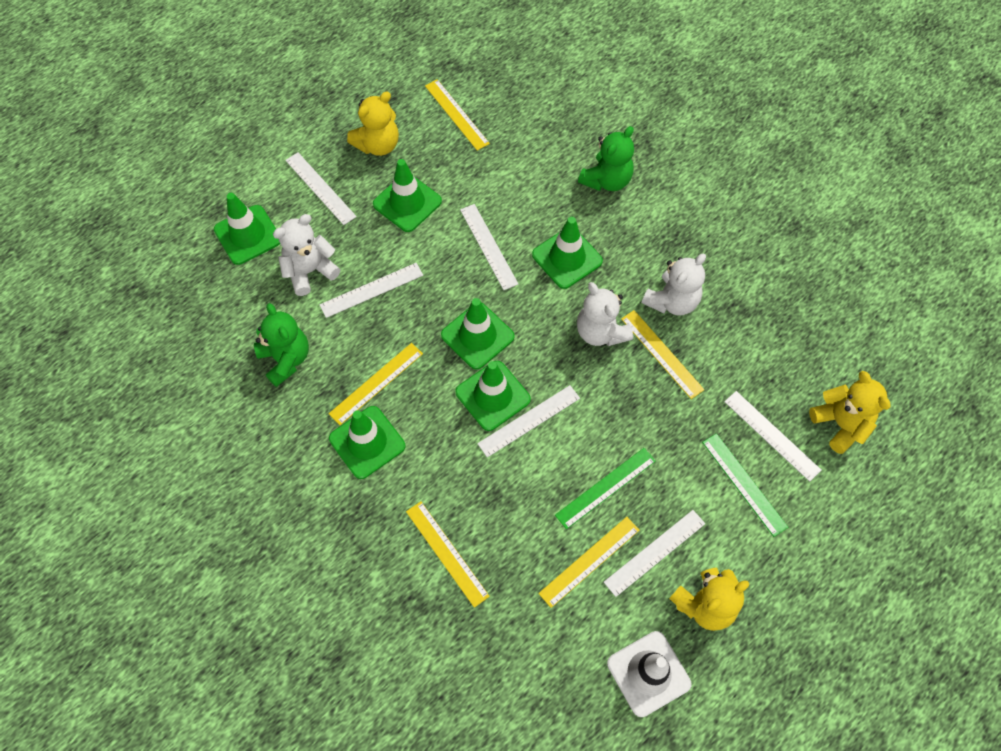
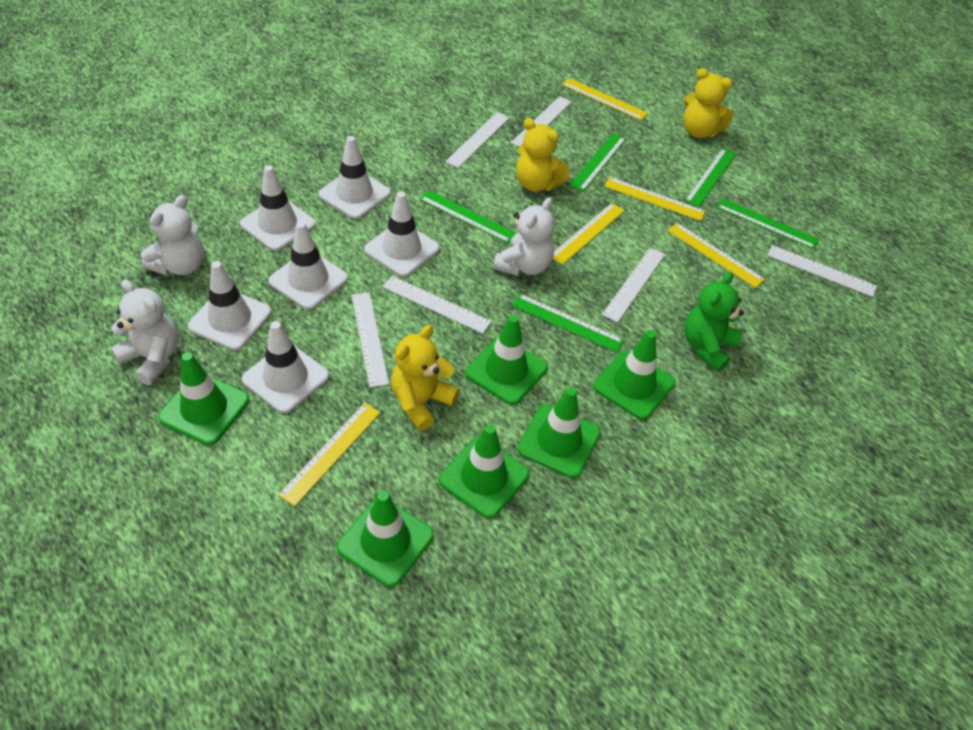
green ruler: [555,448,656,529] [702,433,788,537] = 2 -> [420,190,517,243] [512,294,624,353] [569,133,626,191] [685,148,736,207] [716,198,820,249] = 5
green teddy bear: [254,303,309,387] [578,126,634,191] = 2 -> [684,271,744,372] = 1
white traffic cone: [607,631,691,717] = 1 -> [188,261,271,350] [240,165,316,251] [242,321,329,413] [268,222,348,310] [318,136,391,219] [364,191,440,277] = 6

